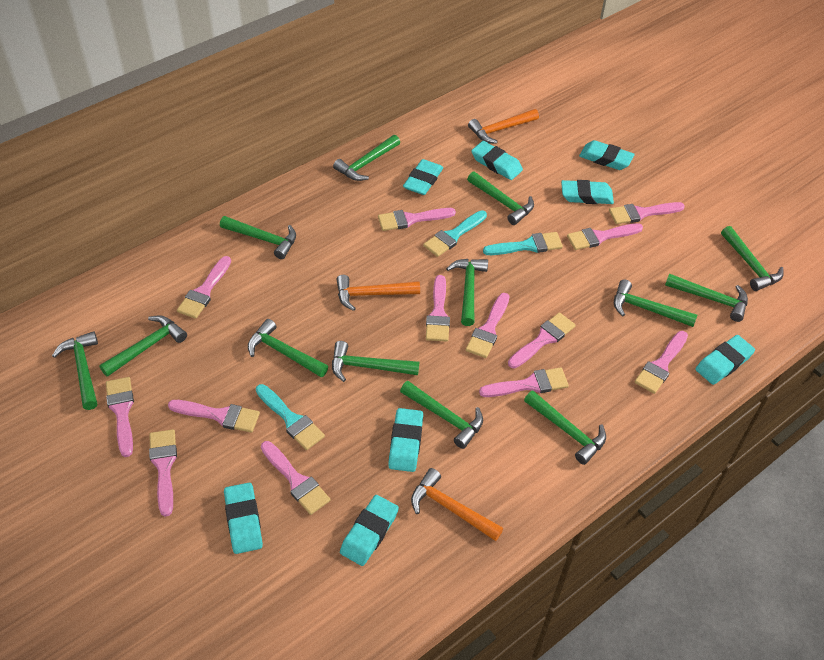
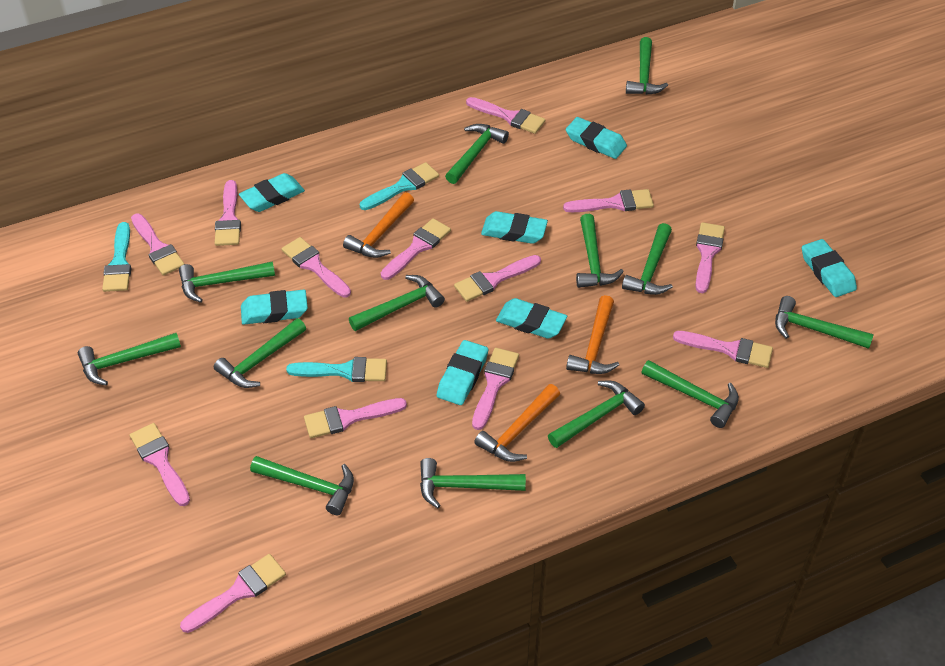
turquoise eraser: [224,483,263,554] [340,495,399,566] [388,408,423,472] [403,159,443,195] [471,141,523,180] [561,180,614,204] [579,140,635,170] [695,335,755,385] = 8 -> [239,173,305,212] [241,290,308,325] [437,340,488,405] [481,211,548,244] [496,298,567,339] [566,117,627,159] [802,239,857,297] = 7

